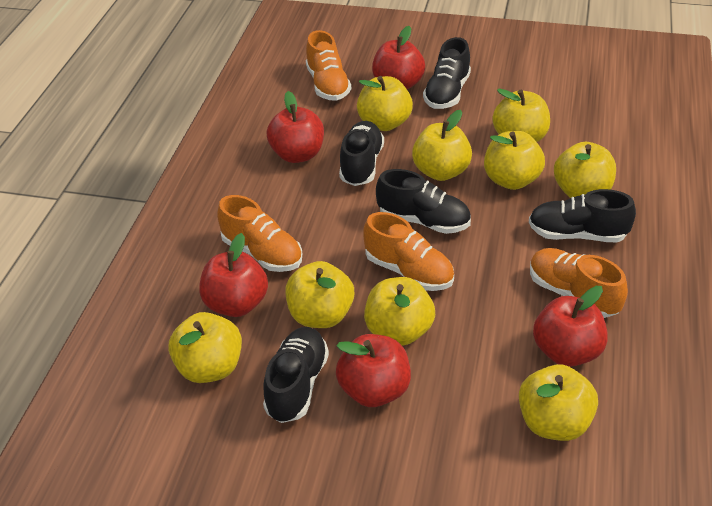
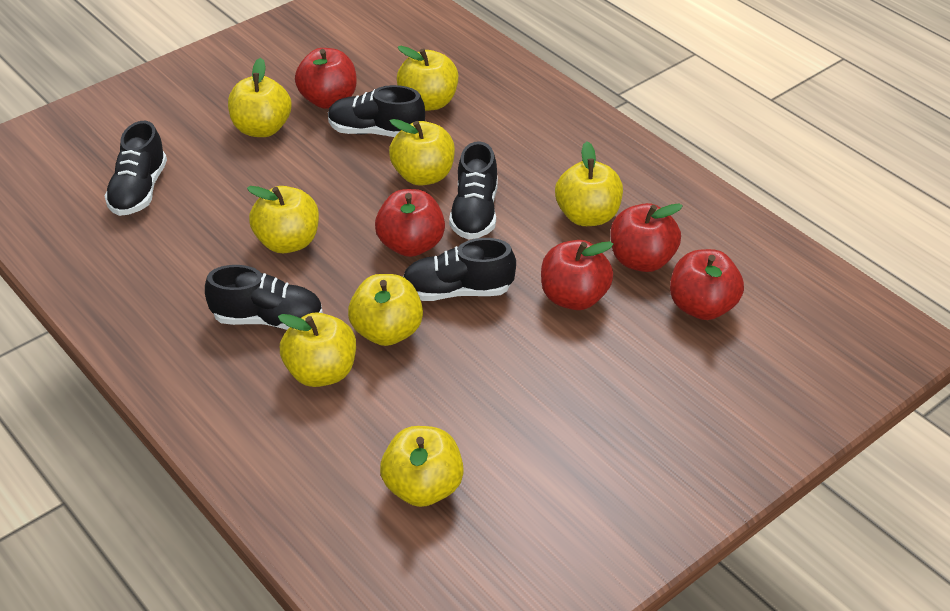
orange shoe: [217,195,302,272] [306,30,351,101] [363,212,454,291] [530,248,628,318] = 4 -> none = 0
yellow apple: [168,312,242,383] [285,261,354,328] [357,76,413,131] [364,277,435,346] [412,110,472,181] [484,131,545,190] [492,88,550,142] [519,364,598,441] [554,142,616,198] = 9 -> [228,58,292,137] [247,186,319,253] [278,312,356,387] [348,274,423,346] [380,426,464,507] [389,119,455,186] [397,46,458,111] [555,142,623,226] = 8

